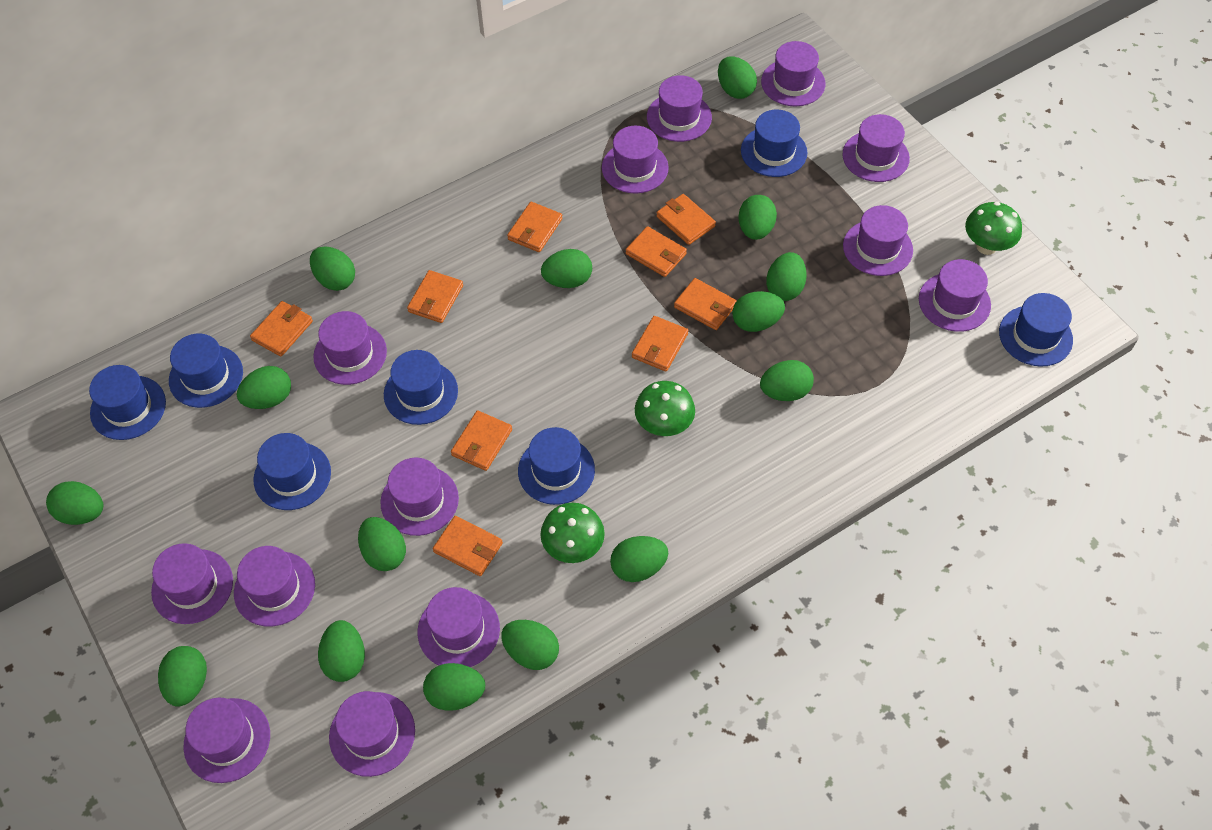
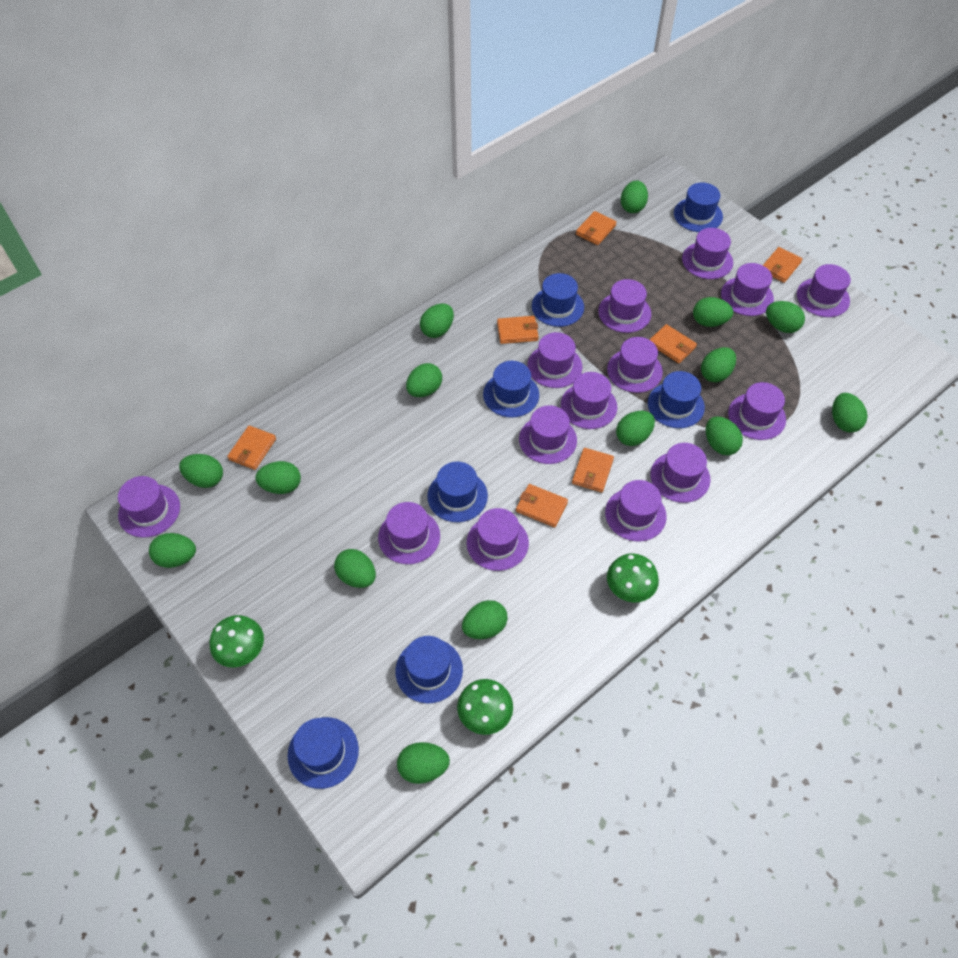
orange wallet: [250,301,313,357] [407,270,463,323] [433,516,503,576] [451,410,512,471] [507,202,562,252] [626,226,687,277] [632,316,688,372] [656,194,716,245] [674,278,737,330] = 9 -> [227,426,276,470] [497,316,539,344] [516,484,568,528] [572,448,614,492] [576,211,617,245] [650,324,697,363] [763,247,802,283] = 7
purple hat: [151,543,233,624] [183,698,270,783] [234,546,315,627] [313,311,387,385] [329,691,415,777] [380,458,459,536] [418,587,500,667] [602,126,669,194] [647,75,712,142] [761,41,825,106] [842,114,910,182] [843,205,913,276] [919,259,991,332] = 13 -> [118,476,180,538] [378,502,440,564] [467,508,529,571] [519,405,577,464] [527,332,582,388] [561,372,617,429] [598,279,651,333] [605,480,667,541] [607,337,663,393] [650,443,711,503] [682,228,733,279] [721,263,774,316] [728,382,786,440] [797,264,851,317] = 14

